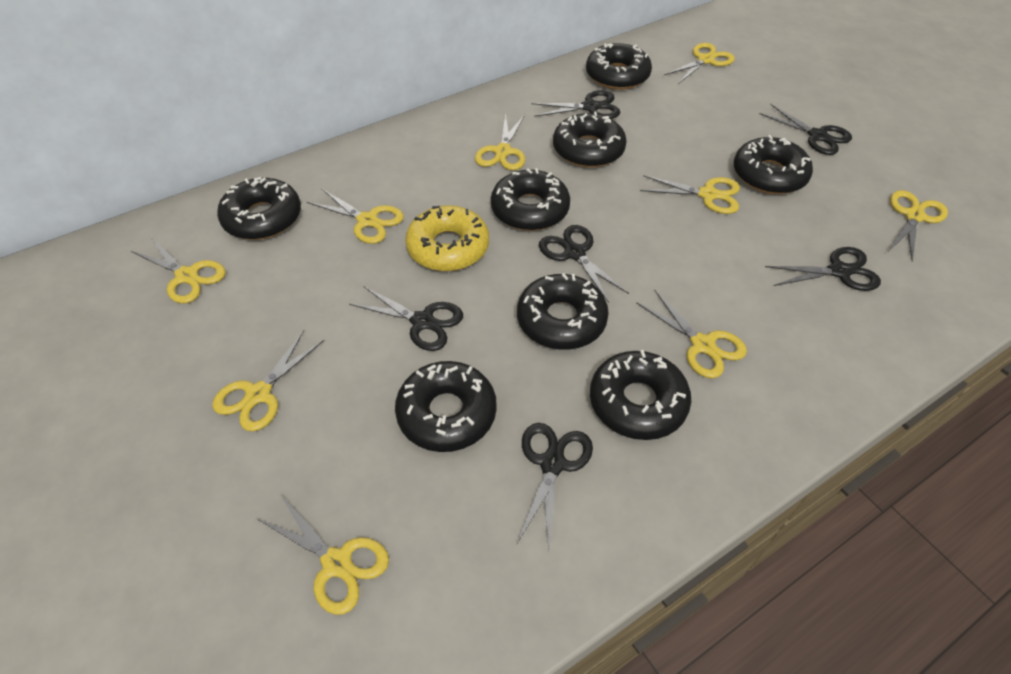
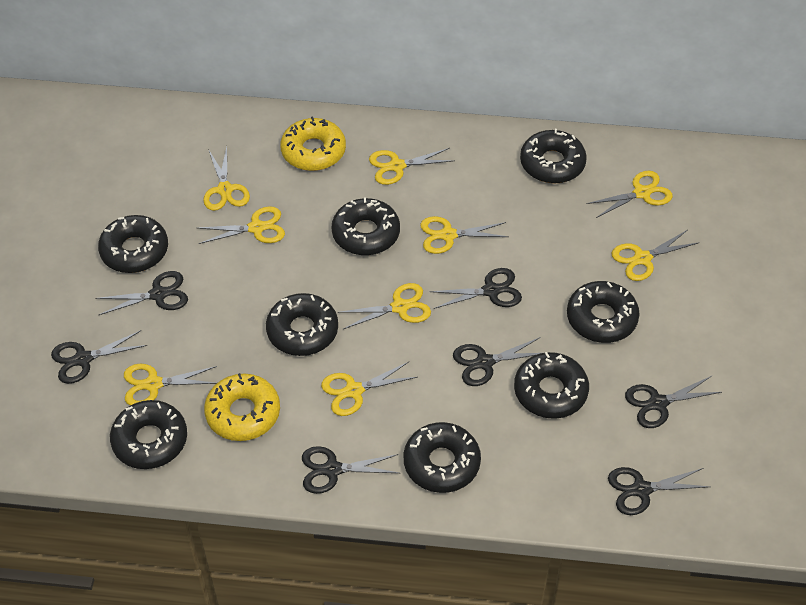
black scissors: [349,286,463,351] [517,423,593,551] [531,90,620,119] [539,225,629,303] [759,104,852,155] [765,247,881,291] = 6 -> [51,330,147,384] [95,271,188,315] [302,446,399,494] [429,268,522,309] [453,337,541,386] [608,467,710,515] [625,376,722,428] = 7
yellow donut: [405,206,489,271] = 1 -> [204,373,280,441] [280,116,346,171] = 2

